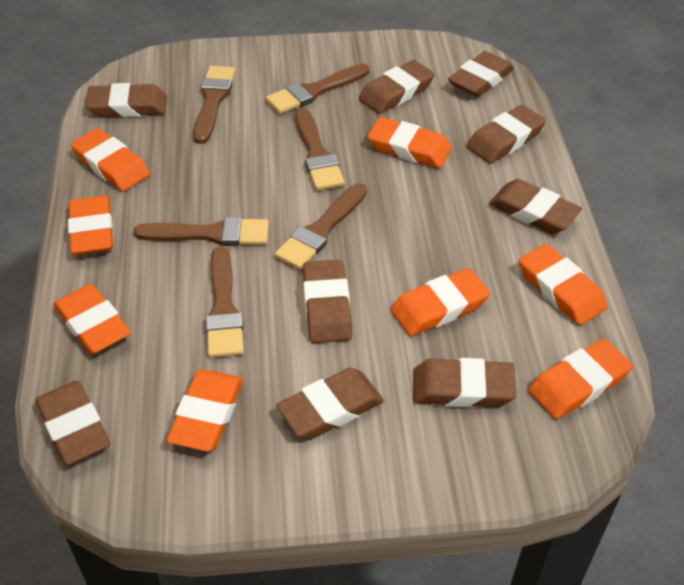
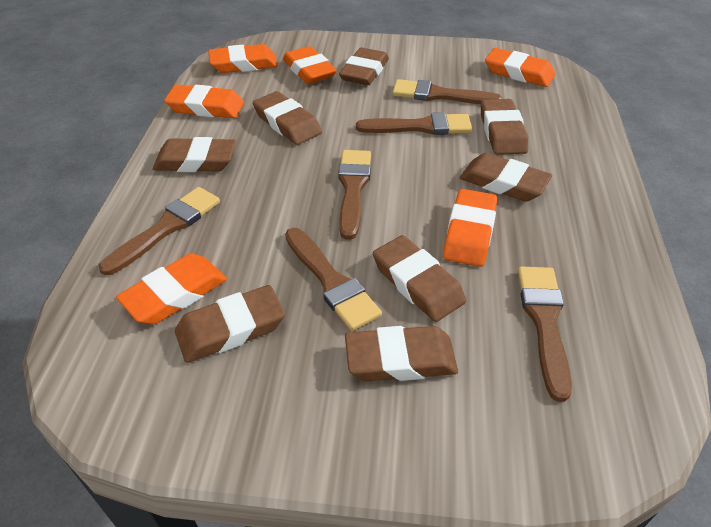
brown eraser: [35,381,110,465] [85,83,167,117] [276,368,384,439] [303,260,352,343] [359,60,435,114] [413,358,517,407] [448,51,514,97] [467,105,546,164] [489,179,582,234] = 9 -> [153,137,236,172] [175,285,285,363] [253,91,322,145] [339,48,389,85] [345,326,458,382] [373,235,466,322] [460,153,552,202] [481,99,528,155] = 8
orange eraser: [53,284,131,354] [68,196,113,255] [71,128,150,191] [166,370,243,452] [367,117,452,168] [391,268,490,336] [519,244,607,325] [528,339,633,419] = 8 -> [116,253,227,324] [164,85,244,118] [208,44,278,73] [283,46,337,84] [443,189,497,267] [485,48,555,87] = 6

